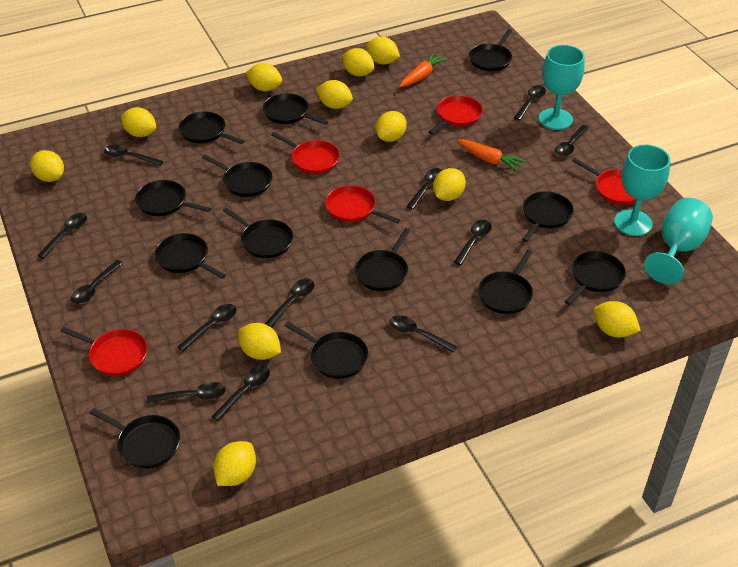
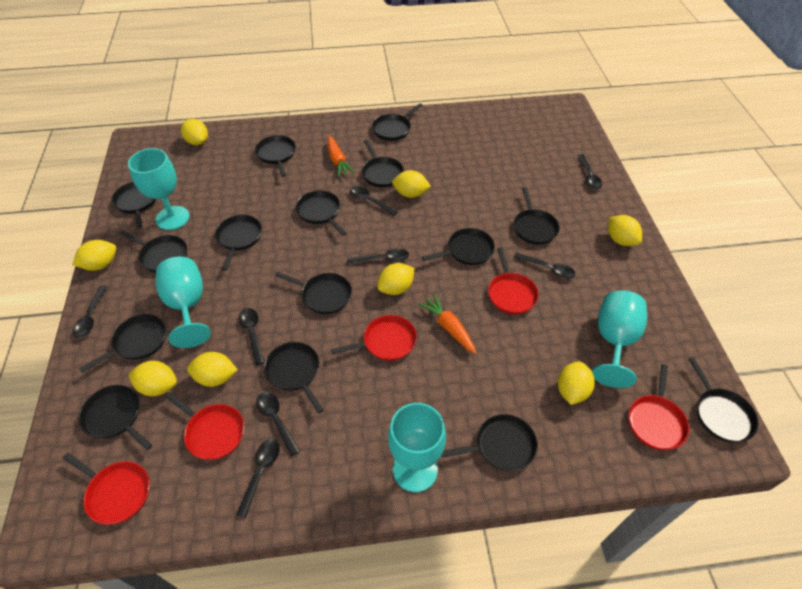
black pan: [90,408,180,469] [135,180,211,216] [154,233,226,279] [178,111,245,144] [202,155,272,197] [223,208,293,258] [263,93,328,125] [285,322,368,379] [354,228,411,291] [469,29,513,71] [478,249,533,314] [522,191,574,242] [565,251,626,305] = 13 -> [79,314,166,373] [79,385,153,450] [112,182,156,229] [120,231,187,273] [215,215,262,271] [255,135,296,177] [264,342,324,414] [275,272,352,314] [296,190,346,236] [362,140,404,187] [372,103,423,141] [422,228,495,265] [441,414,538,471] [513,187,559,245] [688,357,758,443] = 15
black spoon: [37,213,87,259] [71,260,123,304] [104,145,163,166] [147,382,226,404] [178,304,236,352] [211,366,270,421] [265,278,314,328] [390,315,457,353] [406,168,442,210] [454,219,492,265] [514,85,546,120] [555,125,589,157] = 12 -> [72,285,108,338] [236,439,280,518] [239,308,265,365] [256,392,300,456] [347,248,409,264] [350,186,398,216] [514,253,575,279] [577,154,602,189] = 8
turquoise goblet: [539,45,584,130] [614,145,670,236] [644,198,713,284] = 3 -> [128,148,190,230] [156,257,211,348] [388,403,446,492] [592,290,647,388] = 4
yellow lemon: [30,150,64,182] [121,107,156,137] [213,441,256,486] [238,323,281,360] [246,63,282,91] [316,80,353,109] [342,48,375,76] [366,37,400,65] [376,111,407,142] [433,168,466,201] [593,301,641,337] = 11 -> [72,240,116,271] [128,361,177,396] [181,119,208,145] [187,352,237,387] [378,263,414,295] [392,170,431,198] [558,361,595,405] [608,215,642,246] = 8

